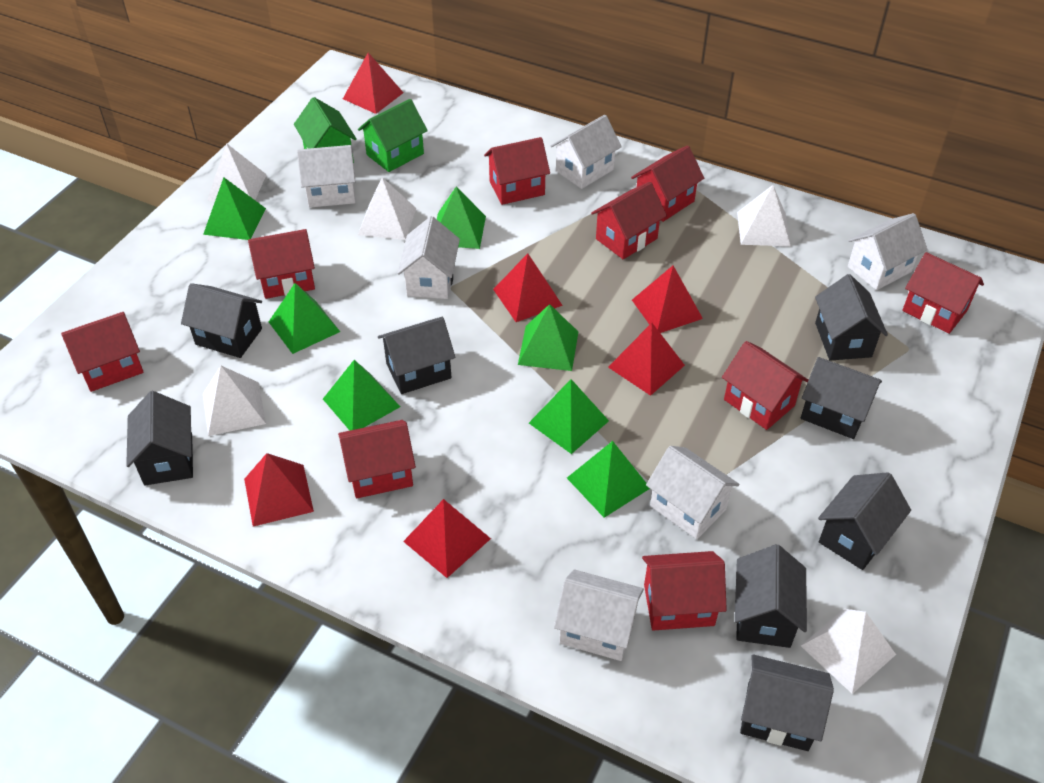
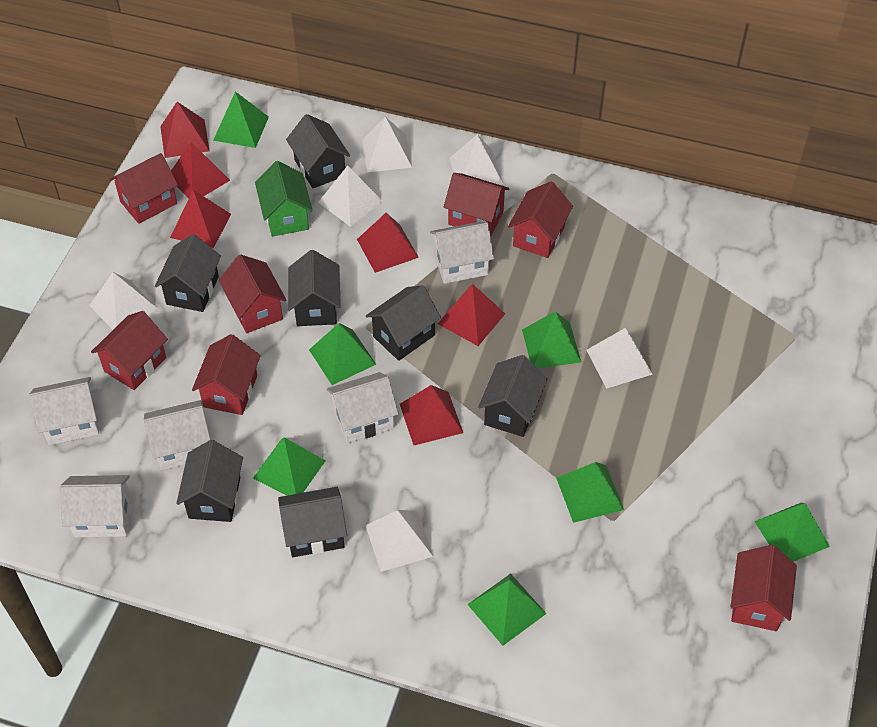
black house: [126,391,193,485] [181,283,262,358] [378,317,455,394] [735,544,807,648] [740,654,834,751] [801,357,882,439] [815,274,888,361] [818,472,911,570] = 8 -> [155,234,221,312] [176,440,243,522] [278,487,347,557] [286,114,350,188] [288,250,341,326] [366,285,441,361] [478,355,548,437] = 7
green house: [294,97,357,163] [358,99,428,172] = 2 -> [255,161,313,237] = 1
red house: [61,312,144,392] [248,229,315,299] [338,420,416,499] [484,137,550,205] [591,182,667,259] [631,145,704,222] [642,551,727,631] [722,341,808,430] [902,252,984,334] = 9 -> [91,311,168,390] [109,153,178,224] [192,334,261,415] [219,254,287,333] [444,173,509,237] [508,181,573,258] [730,545,797,631] = 7
white house: [297,145,356,208] [397,216,460,299] [551,115,622,189] [554,569,644,661] [646,446,739,539] [848,213,927,290] = 6 -> [29,377,99,445] [60,475,132,538] [144,400,211,470] [327,372,398,443] [430,222,494,284] = 5
white pyramid: [203,366,266,436] [207,143,267,201] [358,177,416,240] [737,185,791,246] [801,609,896,694] = 5 -> [89,272,157,330] [318,166,383,226] [362,117,412,172] [365,510,433,572] [449,134,503,185] [586,328,653,389] = 6

